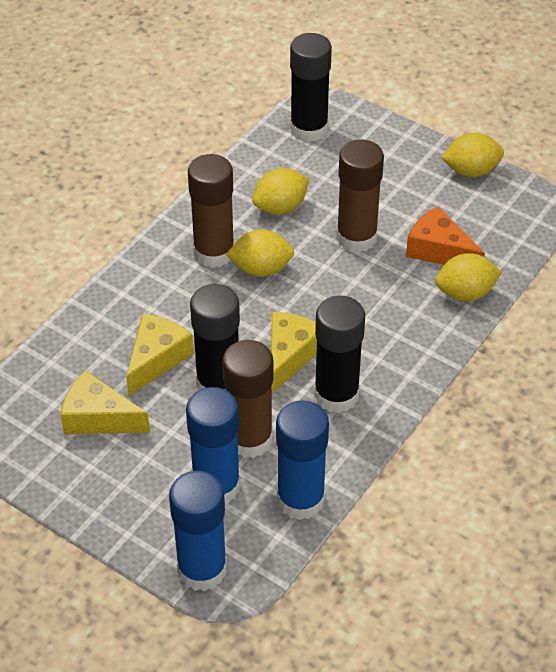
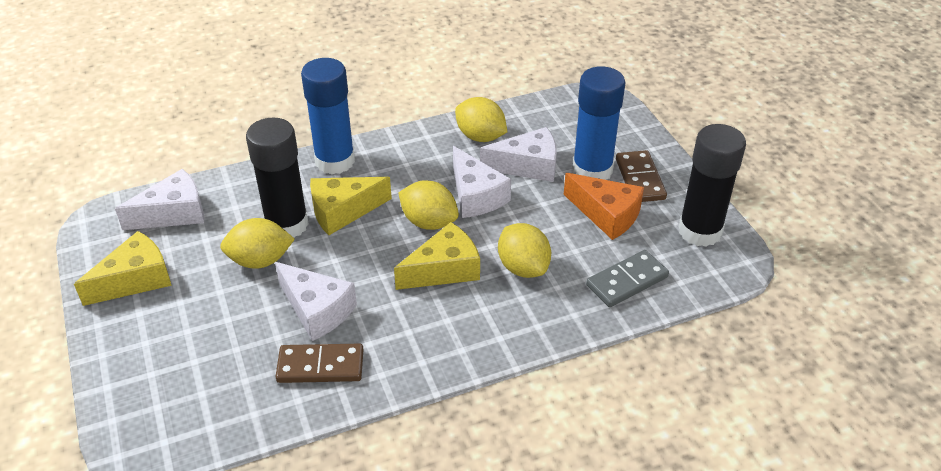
black glue stick: [190,284,240,391] [290,33,332,142] [314,296,365,413] = 3 -> [246,118,309,238] [678,124,746,247] = 2
blue glue stick: [169,471,227,591] [186,387,240,504] [276,400,329,520] = 3 -> [301,58,355,175] [572,66,626,180] = 2
brown domino: none = 0 -> [275,343,363,383] [616,150,667,202] = 2
brown glue stick: [188,154,235,268] [222,340,273,458] [336,139,384,253] = 3 -> none = 0
grey domino: none = 0 -> [586,250,669,307] = 1
white cheese: none = 0 -> [115,169,204,230] [275,262,357,341] [453,146,511,218] [480,127,557,182] = 4

